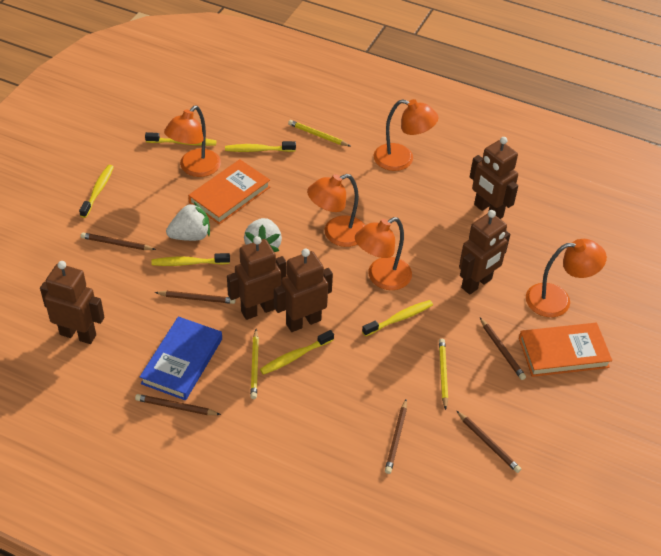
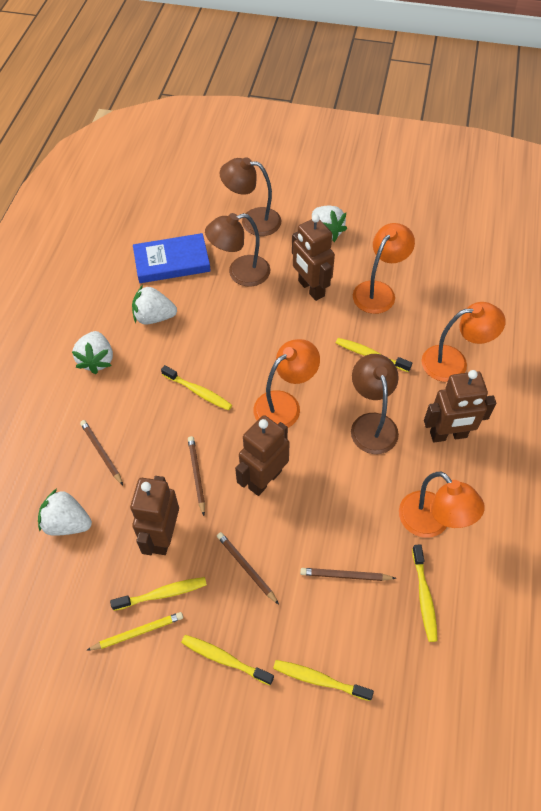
brown lamp: none = 0 -> [205,213,270,287] [219,157,281,236] [351,354,399,454] = 3
brown pencil: [81,233,156,250] [135,394,221,415] [155,291,236,304] [385,399,407,474] [457,411,521,473] [480,318,526,380] = 6 -> [80,420,123,485] [188,436,205,516] [217,532,279,604] [300,568,396,581] = 4
brown robot: [40,261,104,344] [227,236,287,320] [274,249,333,332] [459,210,510,295] [470,137,518,219] = 5 -> [130,476,179,555] [235,415,290,496] [292,214,335,301] [424,370,496,442] = 4
orange book: [188,159,270,224] [519,323,612,377] = 2 -> none = 0
orange lamp: [164,106,221,177] [307,174,365,247] [355,217,412,290] [374,99,438,171] [526,239,607,317] = 5 -> [253,339,320,428] [353,223,415,314] [399,472,485,538] [421,302,506,382] = 4
white strawberry: [166,202,210,241] [244,218,282,252] = 2 -> [38,489,92,536] [71,331,113,374] [132,285,177,325] [312,206,347,242] = 4
yellow pencil: [250,329,259,399] [288,120,350,146] [439,339,448,410] = 3 -> [86,612,183,651] = 1

